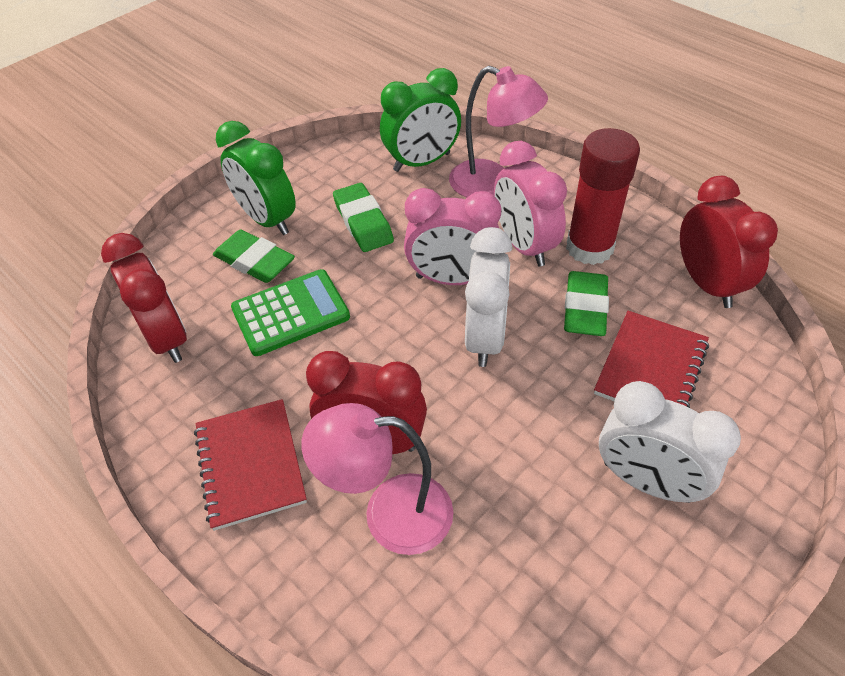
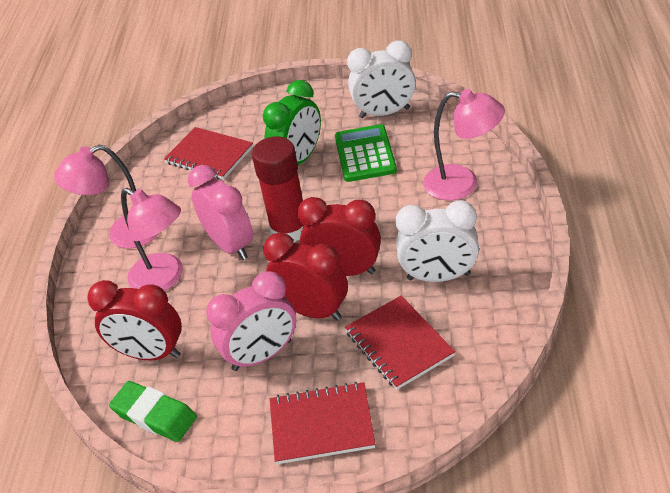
green clock: [216,121,296,235] [380,68,461,172] = 2 -> [263,80,321,165] = 1
green eraser: [213,230,295,283] [333,183,394,252] [564,271,609,336] = 3 -> [109,381,197,442] = 1
pink lamp: [301,403,453,555] [449,66,548,197] = 2 -> [54,145,159,249] [121,188,183,291] [423,89,505,200] = 3
red notebook: [194,399,307,531] [594,311,709,408] = 2 -> [164,127,253,180] [270,382,375,464] [345,296,455,390] = 3

